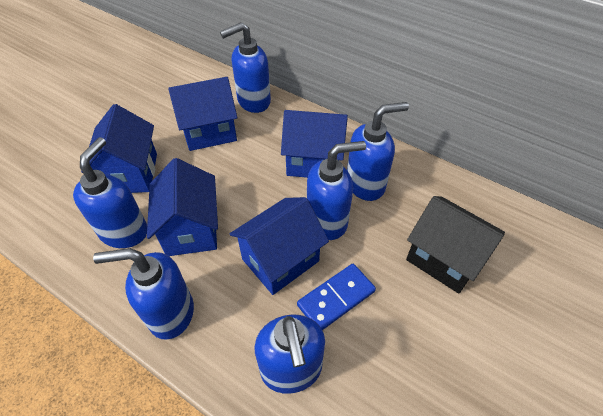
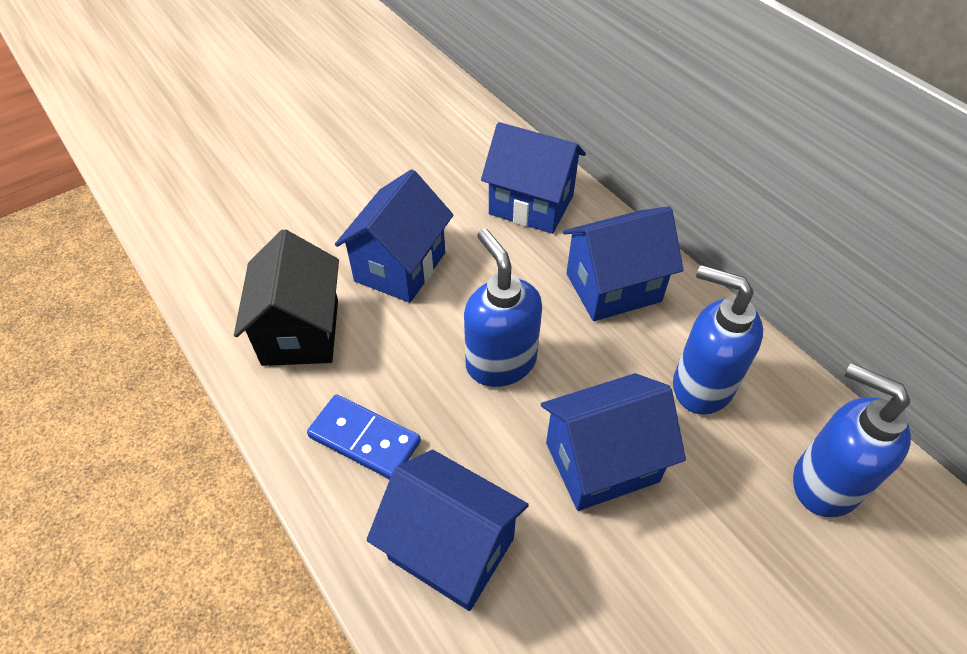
blue soap dispenser: [73,137,147,248] [93,248,194,340] [220,22,271,113] [254,315,325,394] [307,141,366,240] [347,102,409,201] = 6 -> [464,229,542,387] [673,265,763,415] [793,363,911,517] = 3

